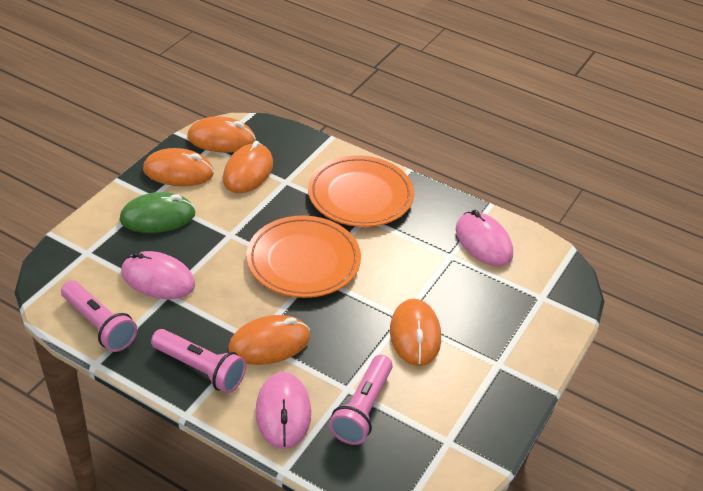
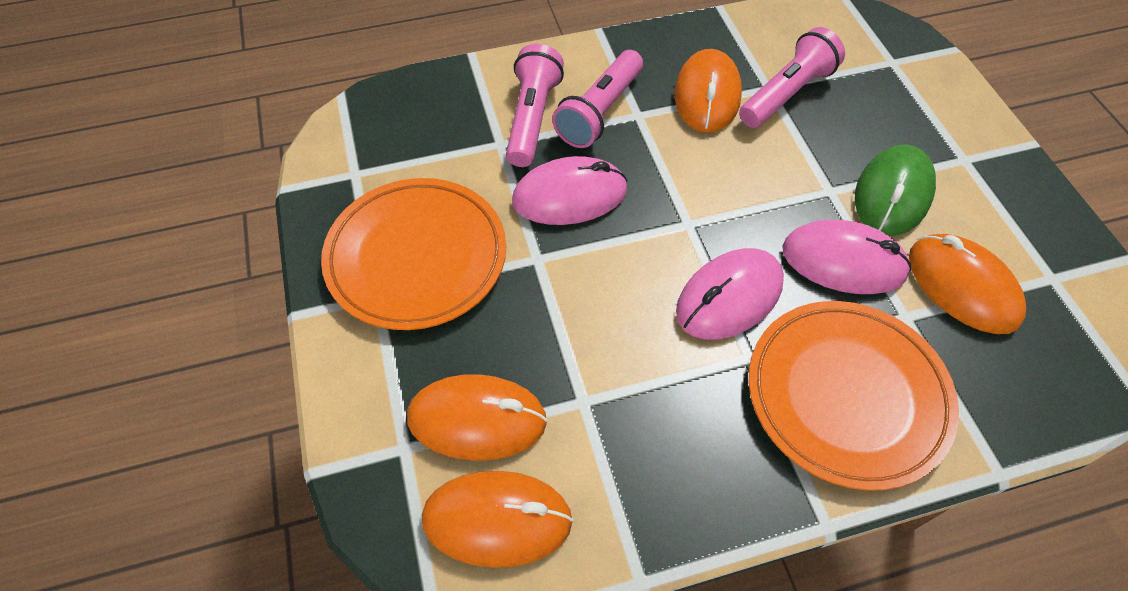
orange mouse: [143,148,214,186] [188,116,256,153] [223,141,273,193] [228,315,310,365] [390,298,441,366] = 5 -> [407,374,547,460] [422,471,573,568] [675,49,742,133] [909,234,1026,334] = 4

